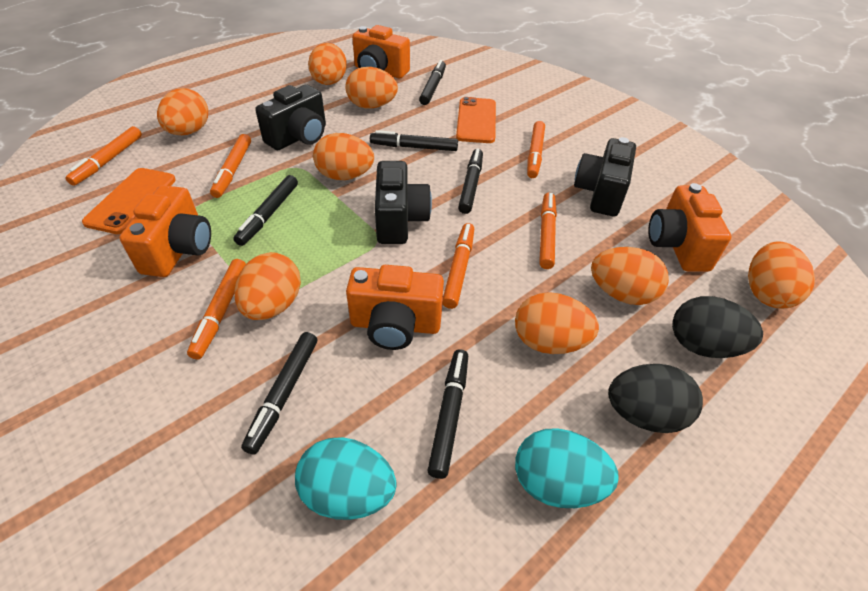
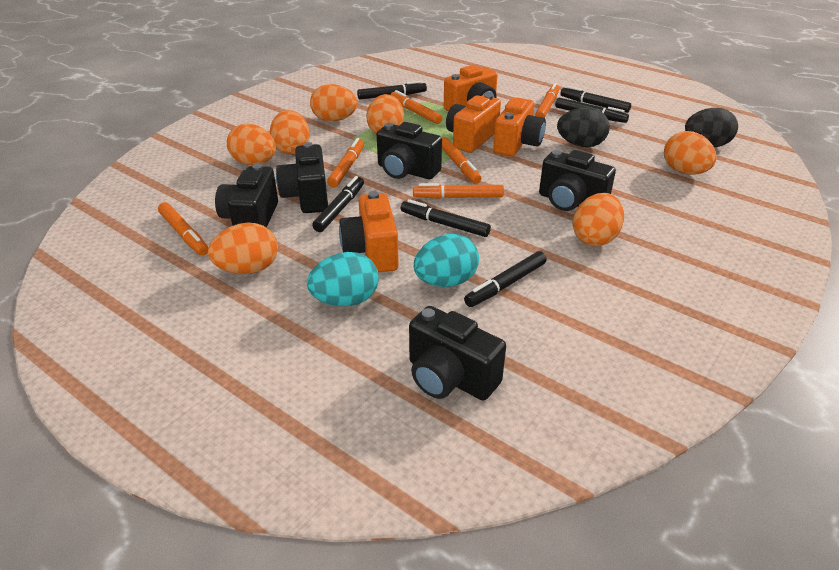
black camera: [255,84,326,150] [375,161,432,244] [574,137,636,217] = 3 -> [215,164,278,228] [276,142,328,213] [377,122,442,179] [409,306,506,401] [539,150,616,211] = 5
orange egg: [157,88,208,135] [234,252,301,320] [308,43,347,85] [313,133,374,180] [345,67,398,108] [515,292,599,354] [591,247,669,305] [748,241,815,309] = 8 -> [208,223,278,274] [227,124,276,165] [270,110,310,154] [310,84,358,121] [366,94,404,134] [573,193,624,247] [664,131,716,175] = 7
orange phone: [82,168,176,234] [456,97,496,143] = 2 -> none = 0

